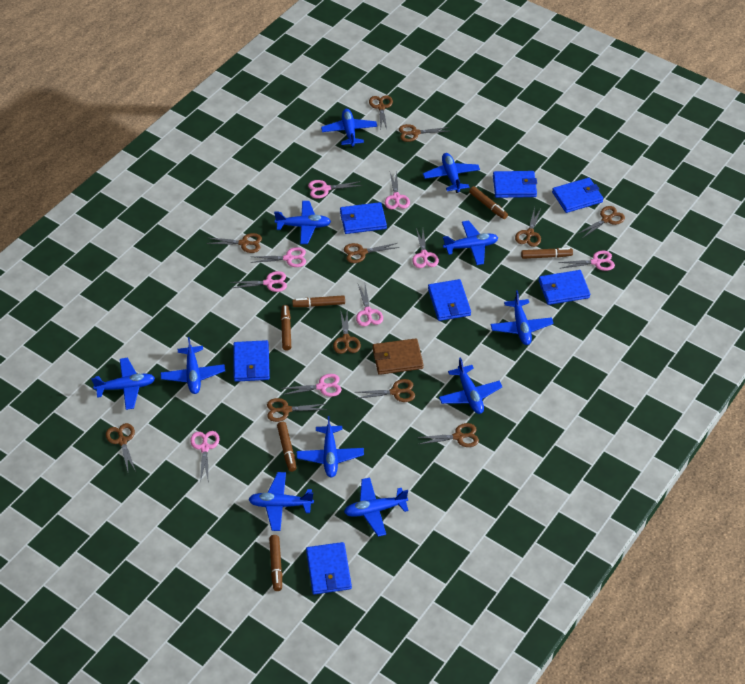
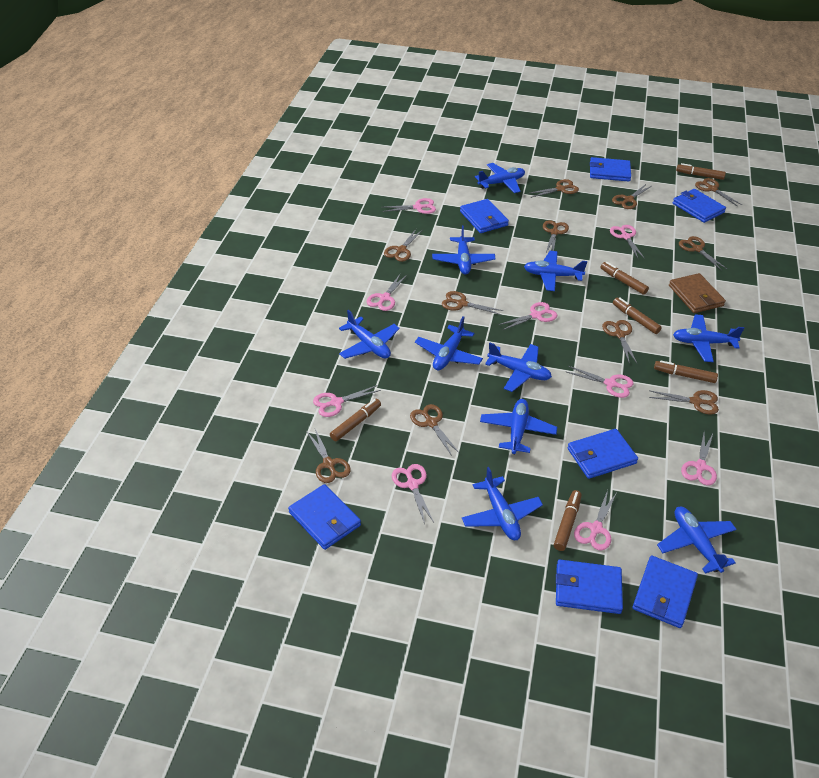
blue plane: [91,358,155,410] [160,337,225,394] [248,472,314,531] [274,201,331,244] [297,416,364,477] [321,109,377,147] [344,478,409,537] [423,153,480,193] [439,357,502,414] [443,221,498,265] [490,290,554,345] = 11 -> [339,310,400,359] [415,316,483,370] [432,225,496,275] [462,467,543,540] [475,163,525,193] [480,399,557,454] [485,343,552,392] [524,251,587,291] [657,507,737,574] [673,314,744,362] = 10

